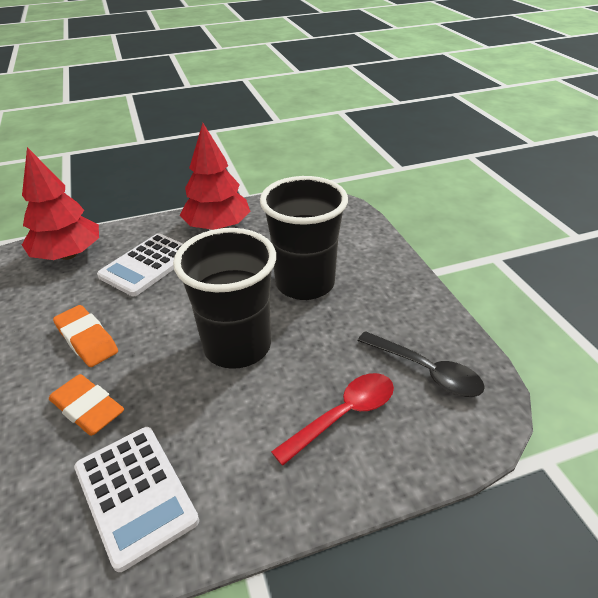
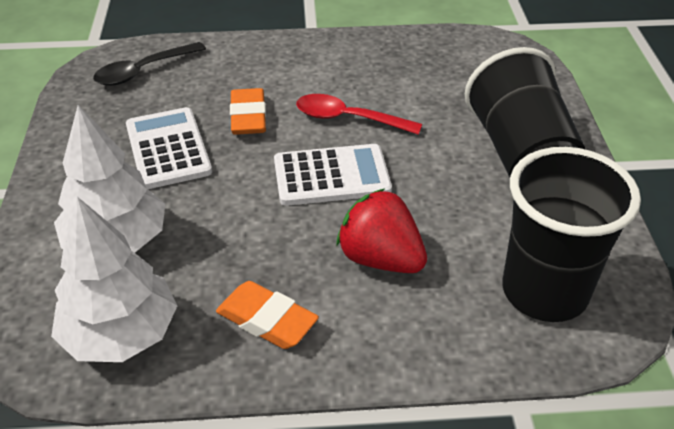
red strawberry: none = 0 -> [336,188,427,273] = 1
red tree: [22,147,99,260] [180,123,250,230] = 2 -> none = 0
white tree: none = 0 -> [51,197,178,362] [54,105,165,253] = 2

